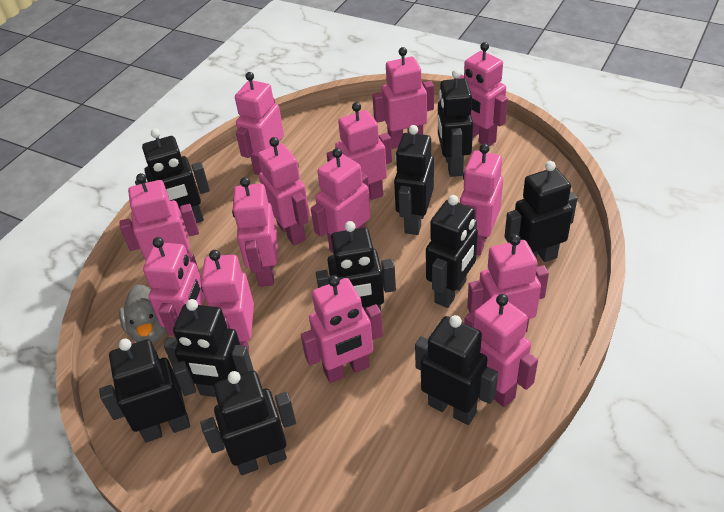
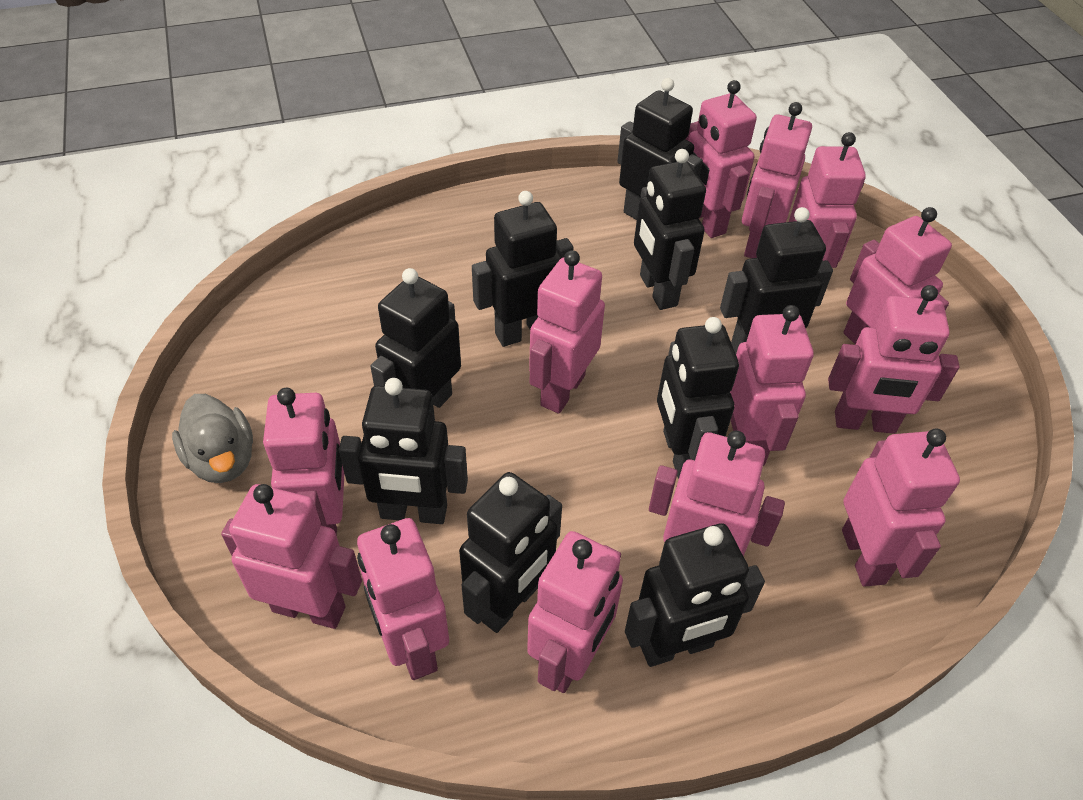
black robot: [99,339,196,442] [135,129,210,223] [164,299,254,397] [200,371,296,475] [316,221,396,312] [394,125,434,235] [415,315,498,425] [426,195,478,308] [438,69,473,177] [505,161,578,262] = 10 -> [338,378,468,524] [370,268,461,408] [459,472,562,633] [472,191,573,347] [617,78,703,220] [625,523,765,667] [634,149,706,310] [657,317,739,479] [720,207,833,354] = 9
pink robot: [119,173,199,260] [143,237,205,338] [201,250,254,352] [232,177,277,287] [235,72,284,175] [258,137,310,245] [301,275,383,383] [311,148,371,253] [327,102,392,200] [372,47,434,149] [454,42,508,147] [460,144,503,256] [464,294,538,407] [467,234,549,332] = 14 -> [221,484,362,629] [263,388,344,536] [357,518,449,680] [527,531,623,693] [529,250,605,414] [649,430,785,557] [686,80,757,238] [730,305,814,466] [742,102,812,258] [789,132,866,268] [828,285,959,434] [842,428,960,587] [843,207,952,344] = 13

